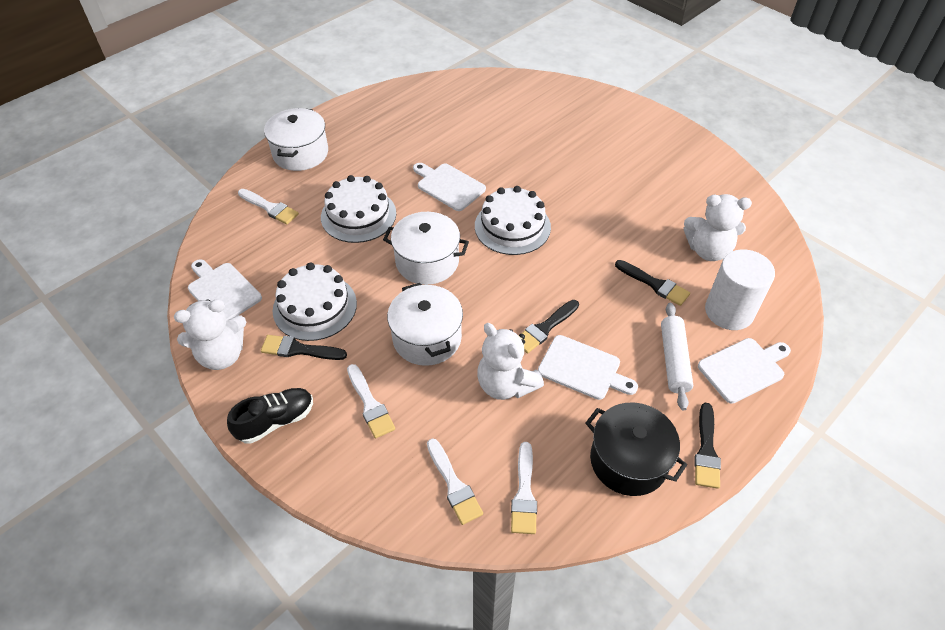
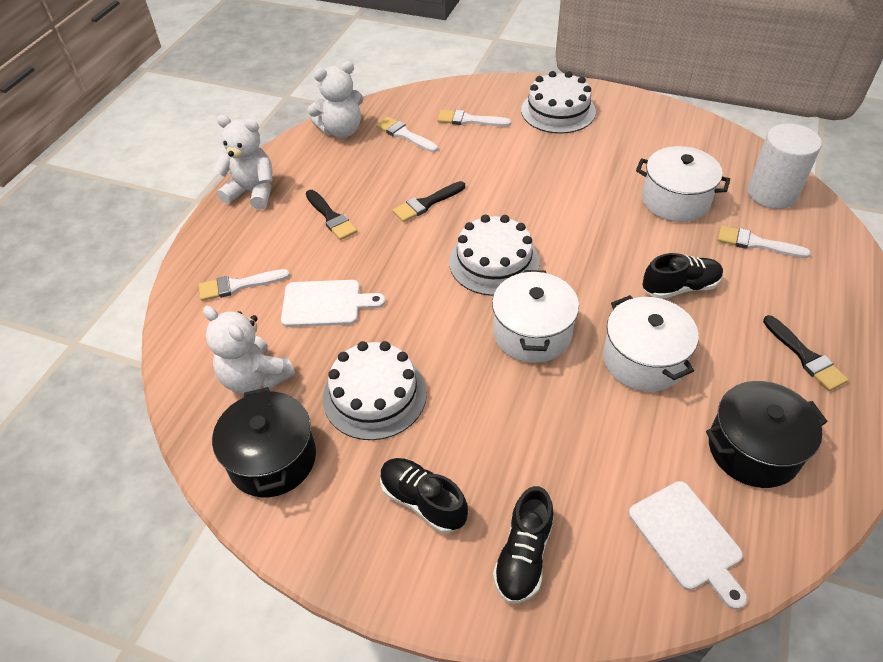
black brush: [261,335,347,360] [521,300,579,353] [615,260,690,306] [694,403,721,489] = 4 -> [306,190,357,240] [392,181,465,222] [763,315,848,391] = 3
black pot: [585,403,687,496] = 1 -> [212,387,316,497] [706,381,827,488] = 2
black shoe: [227,388,313,444] = 1 -> [380,458,468,533] [493,486,554,603] [642,253,723,299] = 3
white cutting board: [188,259,262,321] [413,163,486,211] [538,335,638,400] [698,338,791,404] = 4 -> [281,280,386,327] [629,481,747,610] = 2
white rolling pin: [661,303,693,410] = 1 -> none = 0

